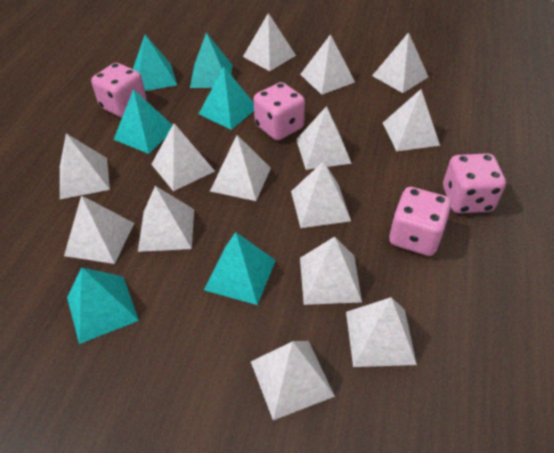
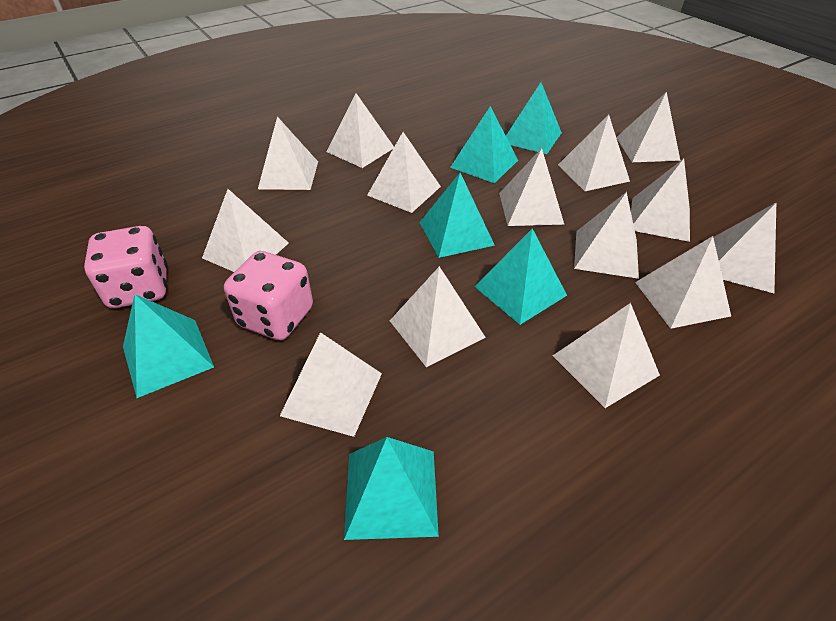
pink dice: [91,63,146,117] [253,82,305,140] [389,187,451,256] [443,153,506,213] = 4 -> [84,226,167,308] [224,251,313,340] = 2

